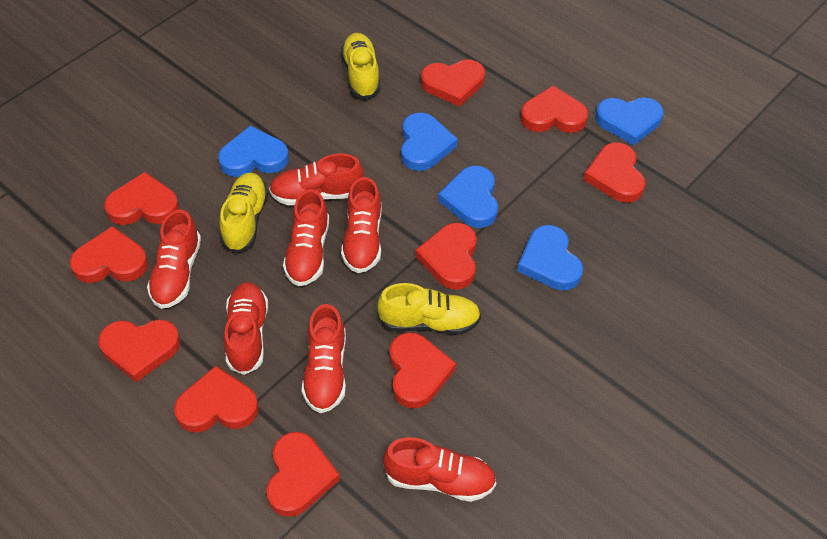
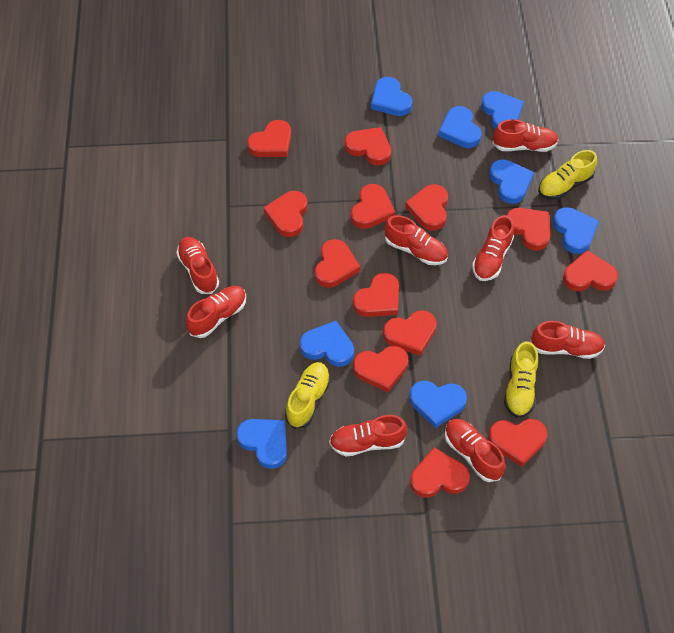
blue heart: [218,126,289,177] [401,113,458,171] [438,165,498,228] [517,225,583,290] [595,97,664,145] = 5 -> [237,419,287,469] [300,321,354,367] [371,77,412,116] [409,381,467,428] [438,106,482,148] [481,91,524,129] [489,159,534,204] [553,207,599,254] = 8
red heart: [70,226,148,283] [98,319,180,382] [104,172,179,225] [174,366,259,433] [266,432,340,517] [389,332,456,408] [415,223,477,290] [421,59,485,106] [520,86,588,133] [583,142,646,203] = 10 -> [247,120,291,157] [264,191,307,237] [315,239,360,288] [345,127,391,165] [351,184,395,229] [353,273,399,317] [353,346,408,393] [383,310,437,356] [405,184,448,231] [410,447,470,498] [488,419,547,467] [507,208,551,251] [563,250,618,291] = 13
red shoe: [147,210,201,309] [224,282,268,375] [269,153,364,205] [283,189,329,286] [302,304,346,413] [341,177,382,273] [383,437,496,502] = 7 -> [176,237,219,294] [186,286,246,338] [329,415,407,457] [385,215,448,265] [445,419,505,482] [472,215,514,281] [492,119,559,152] [530,321,605,359] = 8

